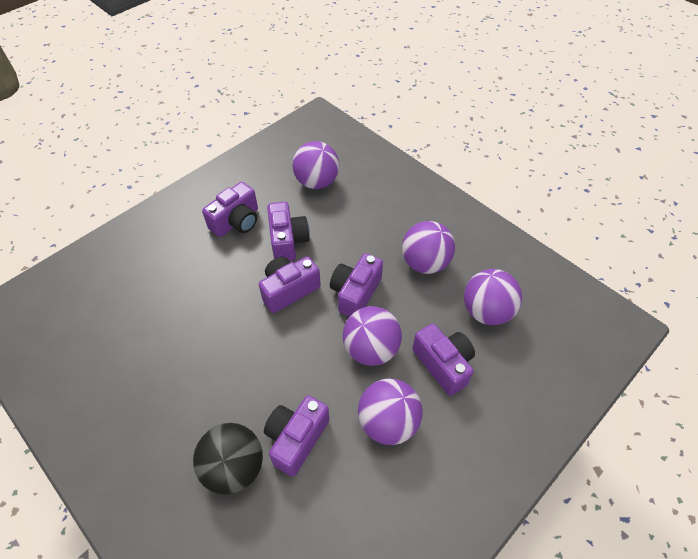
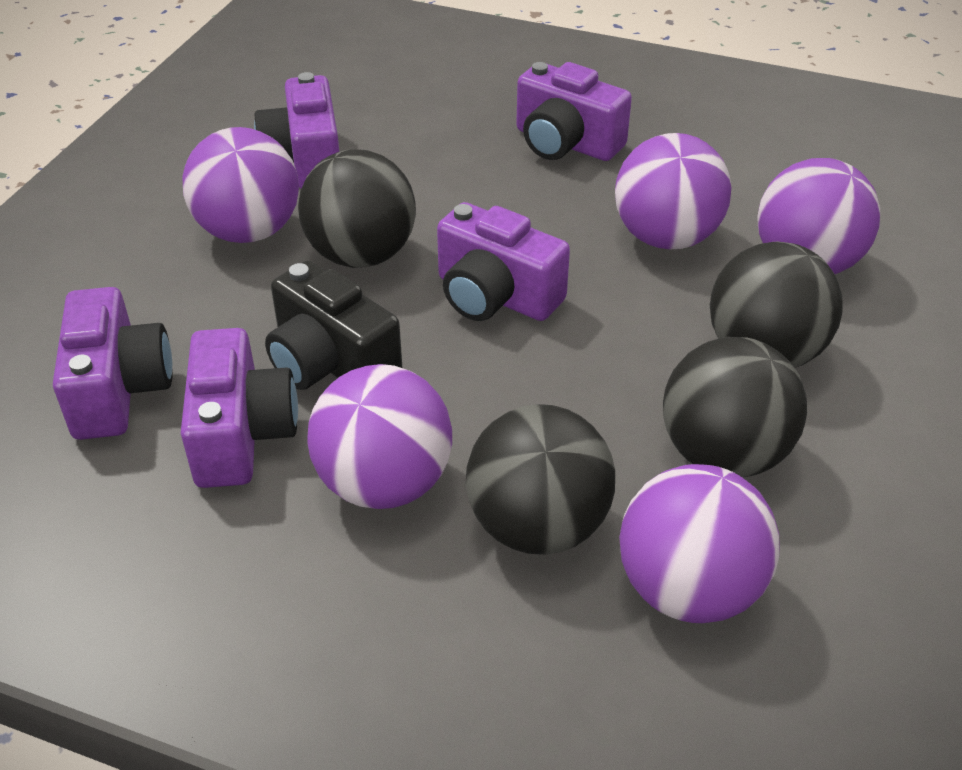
black ball: [193,423,263,495] = 1 -> [298,149,416,268] [466,404,615,555] [663,337,807,477] [710,241,843,368] = 4
black camera: none = 0 -> [265,261,402,390] = 1
purple camera: [202,182,258,237] [259,256,321,313] [264,395,329,476] [267,202,310,261] [330,253,383,317] [412,324,475,396] = 6 -> [53,287,172,440] [181,328,298,488] [254,72,340,189] [437,202,570,321] [516,62,632,161] = 5

